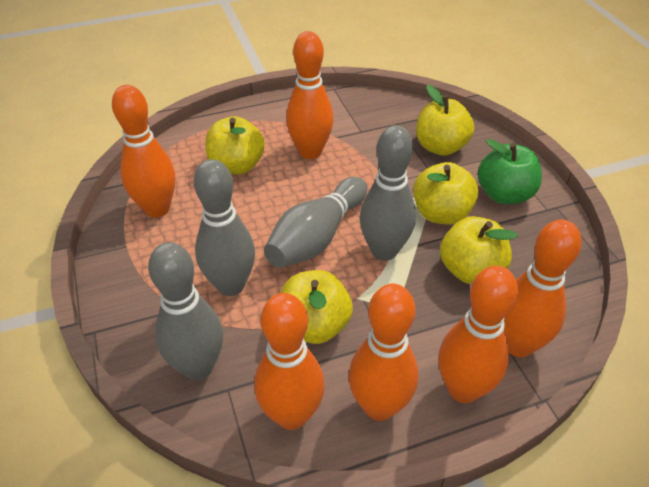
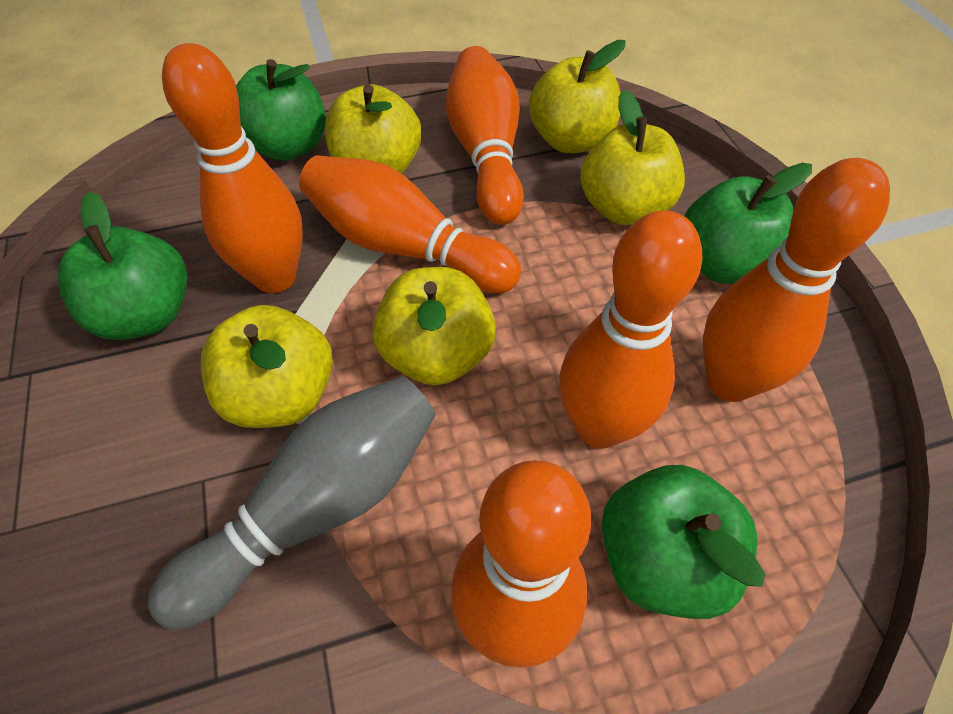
green apple: [478,139,542,204] = 1 -> [57,191,187,340] [236,59,326,161] [601,465,765,619] [684,163,812,284] = 4
grey bowling pin: [148,242,223,380] [194,159,255,296] [264,177,367,268] [360,125,416,261] = 4 -> [148,376,436,630] = 1

